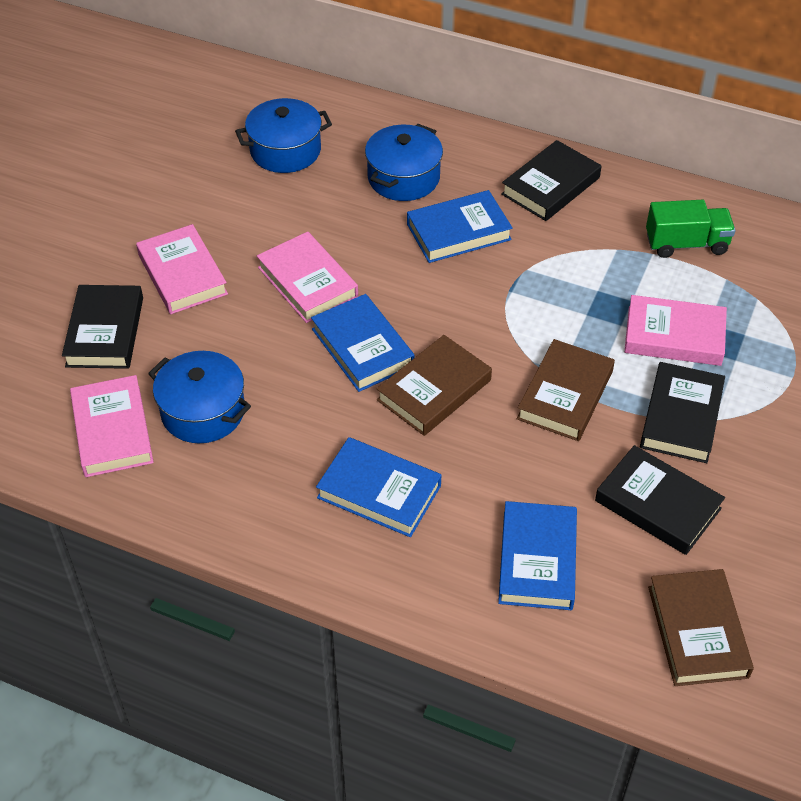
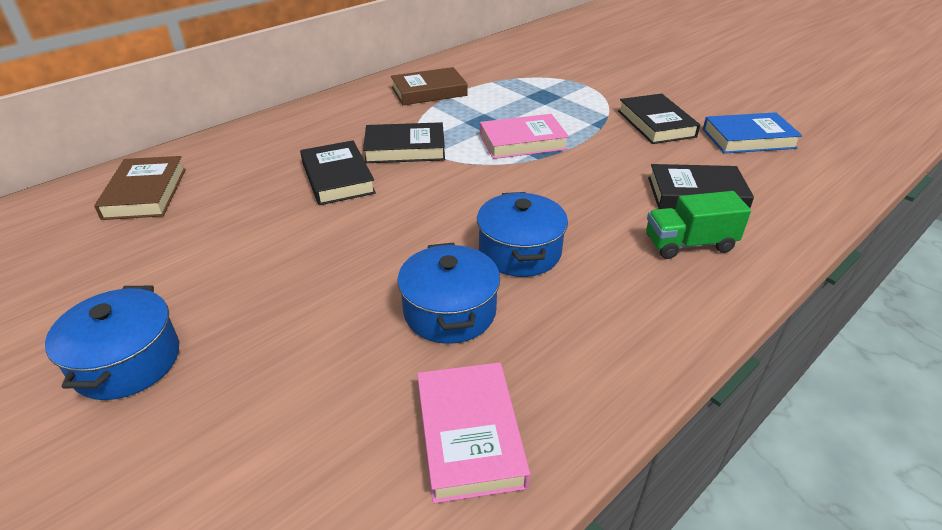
blue book: [311,294,415,392] [316,437,441,537] [407,190,513,263] [498,501,577,610] = 4 -> [703,112,802,154] = 1
brown book: [376,335,492,436] [517,339,615,441] [648,569,754,686] = 3 -> [94,156,186,220] [391,67,468,105] = 2
pink book: [70,375,154,477] [136,224,228,314] [257,232,358,323] [624,295,727,366] = 4 -> [417,362,530,504] [480,114,569,159] = 2

